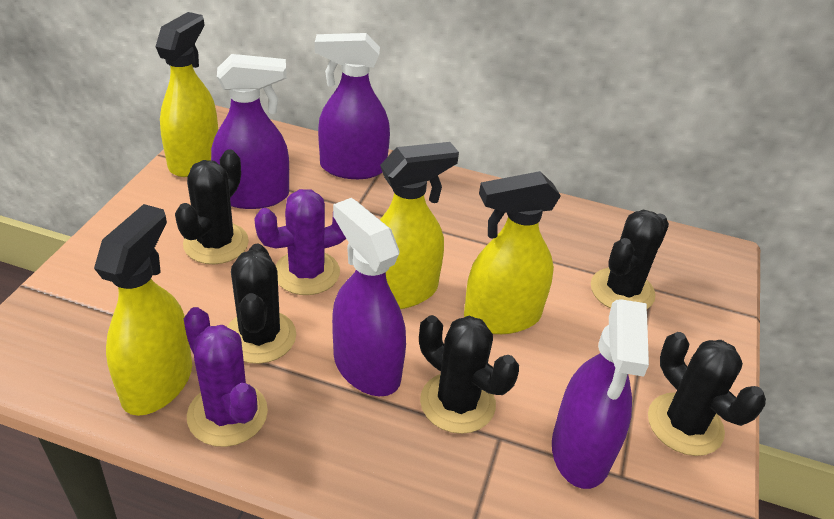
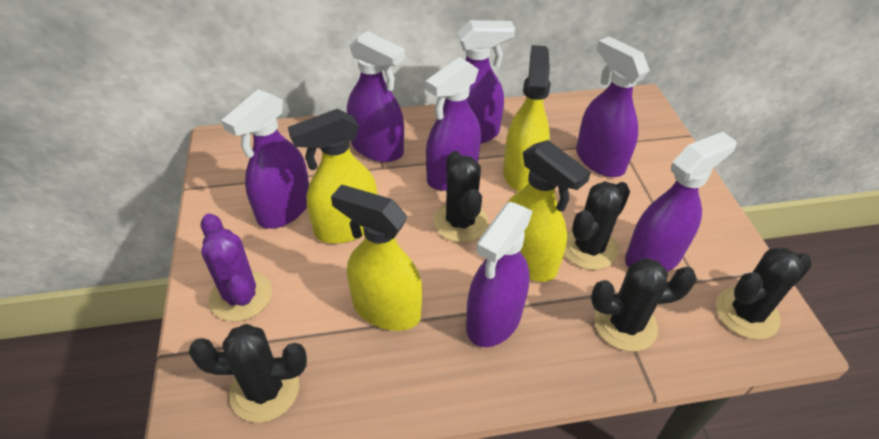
purple cactus: [184,307,268,447] [254,189,346,295] = 2 -> [200,214,272,322] = 1
purple spray bottle: [211,54,289,209] [315,33,390,179] [332,198,406,396] [552,300,649,489] = 4 -> [221,89,309,229] [347,31,405,162] [426,57,481,191] [444,20,515,144] [466,202,533,347] [576,36,650,177] [625,132,737,272] = 7

